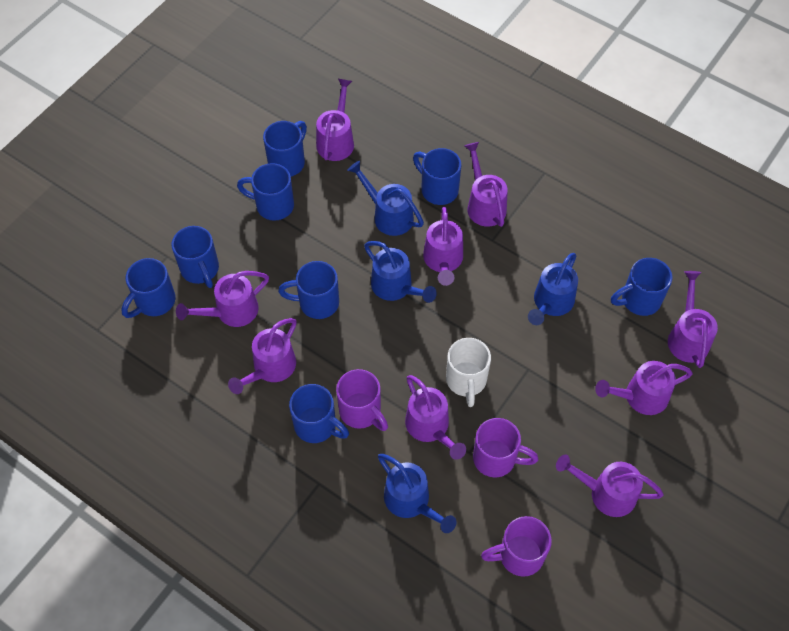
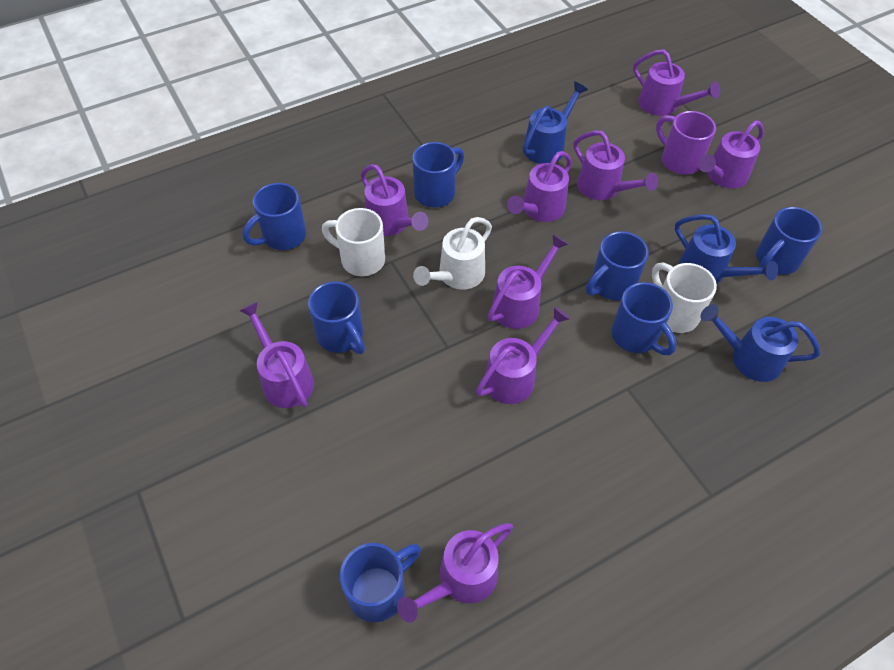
blue mug: [121,258,175,318] [172,226,219,288] [237,163,294,220] [263,121,307,177] [278,261,339,319] [289,384,349,443] [413,148,461,205] [611,258,673,316] = 8 -> [243,183,306,250] [308,281,365,354] [340,543,421,622] [413,142,464,207] [586,231,649,300] [611,282,677,355] [756,207,822,275] = 7
blue watering can: [347,161,424,236] [364,241,437,303] [378,454,457,533] [528,253,578,325] = 4 -> [523,81,588,164] [675,214,778,284] [700,304,820,382] = 3
purple mug: [336,369,388,431] [473,418,538,478] [481,516,552,577] = 3 -> [656,111,716,175] = 1
white mug: [446,338,491,407] = 1 -> [322,208,385,276] [652,263,717,333] = 2
white watering can: none = 0 -> [413,217,492,290] = 1

